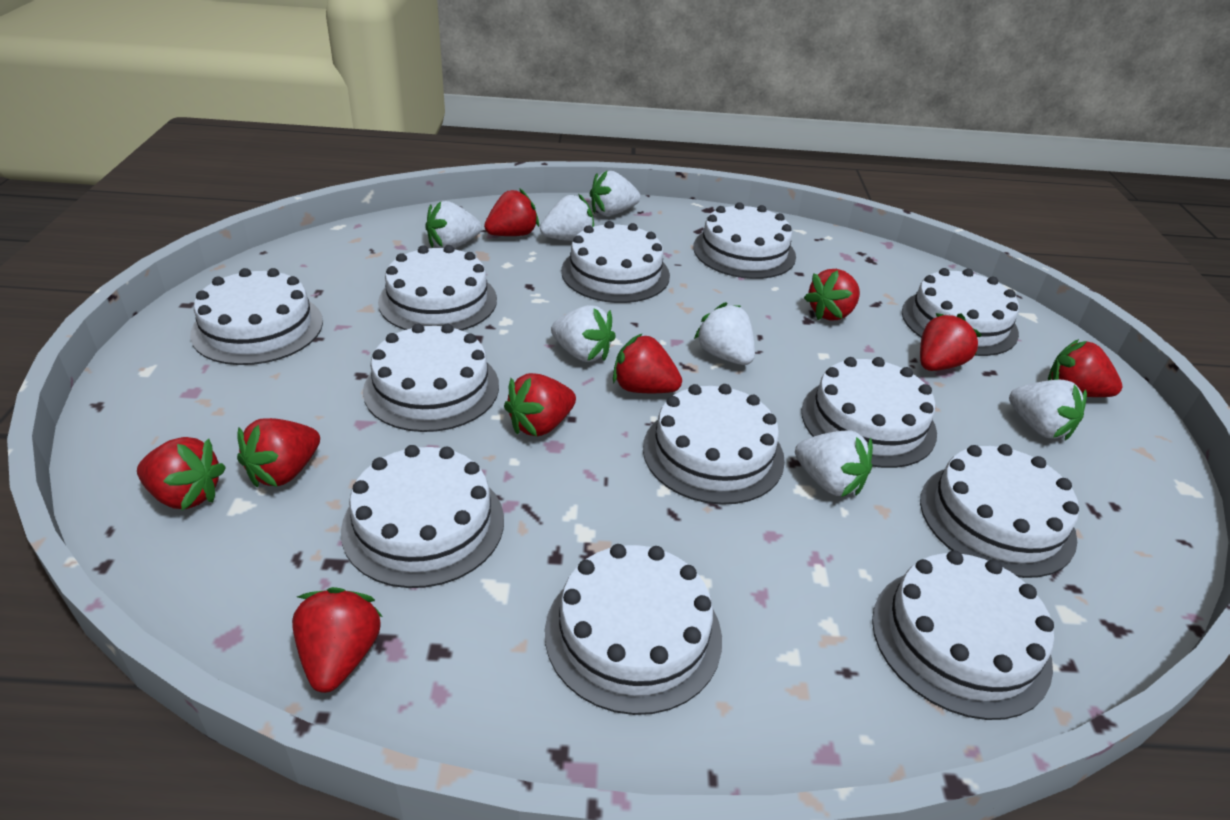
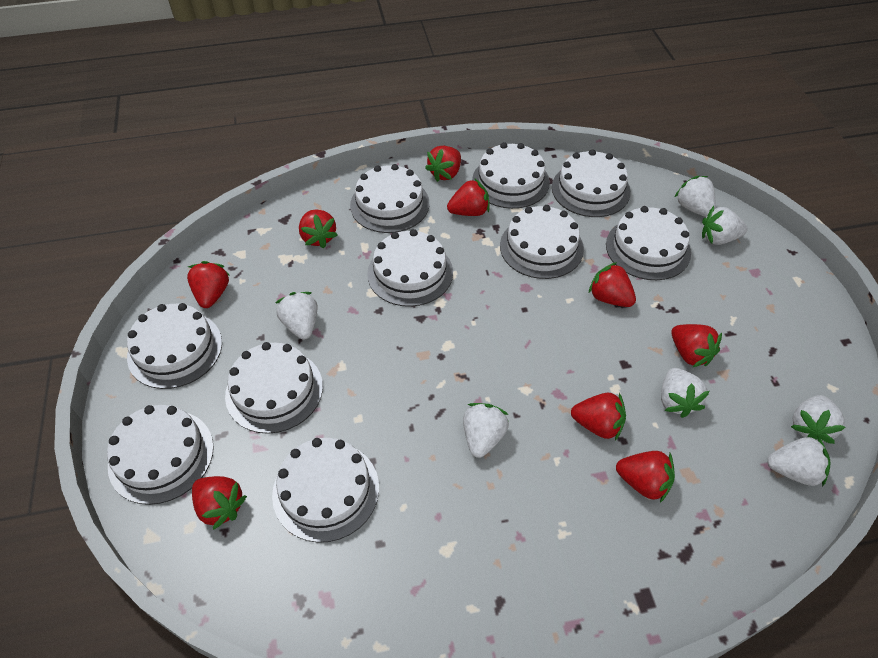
white cake: [190,268,323,365] [341,445,504,588] [363,323,499,432] [378,245,497,331] [545,544,722,715] [561,221,670,303] [643,384,785,505] [693,202,796,279] [801,357,937,468] [872,550,1054,720] [902,268,1019,356] [920,444,1079,578] = 12 -> [107,405,214,505] [127,303,222,389] [225,342,323,434] [272,438,379,543] [350,164,429,233] [367,229,453,307] [472,142,550,209] [500,205,584,279] [552,149,631,217] [606,206,691,280] = 10

